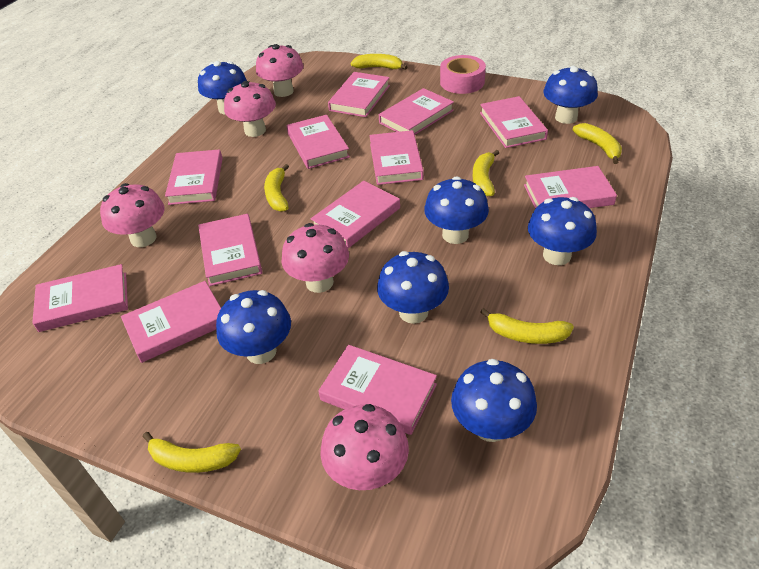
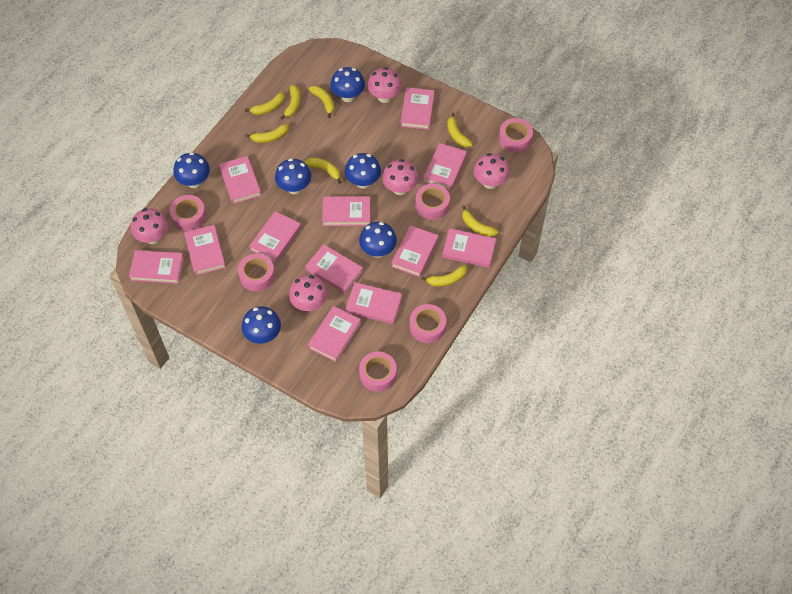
blue mushroom: [198,61,247,114] [216,290,291,364] [377,251,449,324] [424,176,489,244] [451,359,537,442] [528,197,597,265] [543,66,598,124] = 7 -> [173,152,210,188] [242,306,281,344] [275,158,311,194] [330,67,365,102] [345,153,381,189] [359,222,397,258] = 6
pink tape: [440,55,486,94] = 1 -> [170,195,206,231] [238,254,275,291] [359,351,397,392] [410,304,446,343] [415,184,450,220] [499,118,533,153] = 6
yellow banana: [143,432,241,473] [264,164,289,212] [351,54,407,70] [473,150,499,197] [481,308,574,344] [573,123,622,164] = 6 -> [245,92,285,115] [245,124,289,143] [280,85,300,119] [304,157,341,184] [309,86,335,118] [421,265,467,287] [447,113,472,147] [462,205,498,237] = 8

